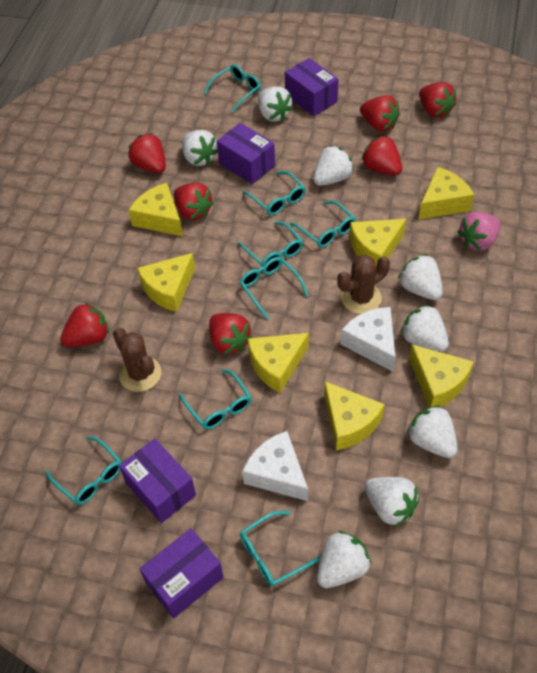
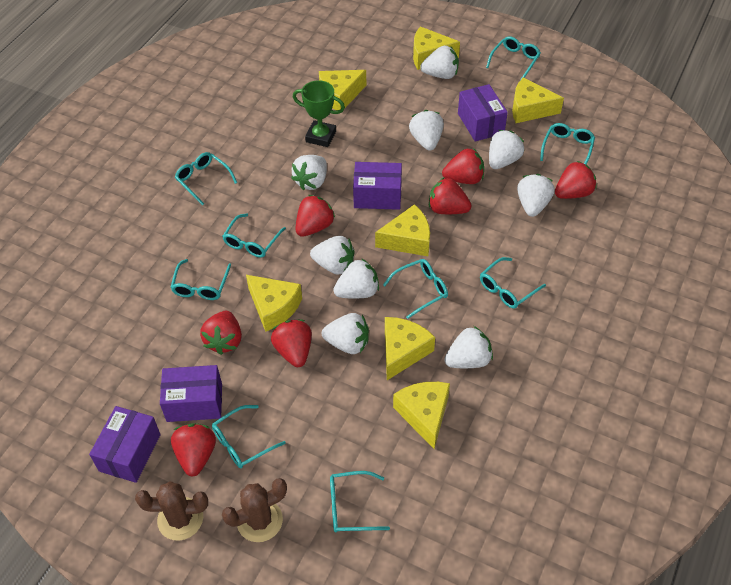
green trophy: none = 0 -> [293,80,345,147] = 1
pink strawberry: [458,212,500,251] = 1 -> none = 0
turquoise glasses: [45,436,122,505] [179,369,251,430] [204,64,261,113] [237,222,303,267] [239,257,308,319] [240,511,321,587] [243,171,306,215] [290,201,356,248] = 8 -> [170,259,231,300] [175,152,237,206] [212,405,286,468] [222,213,286,258] [330,471,390,532] [383,259,448,319] [480,257,546,309] [486,36,541,80] [540,123,595,165] = 9
white cheese: [242,431,308,501] [341,307,396,372] = 2 -> none = 0
white strawberry: [182,130,218,166] [258,86,293,122] [313,145,354,186] [317,531,371,588] [365,477,419,527] [398,254,443,300] [401,304,449,352] [407,405,458,458] = 8 -> [291,155,327,190] [310,236,355,275] [322,313,369,354] [333,258,379,299] [409,110,444,151] [420,46,459,79] [444,326,493,368] [489,130,524,169] [517,174,555,217] = 9

